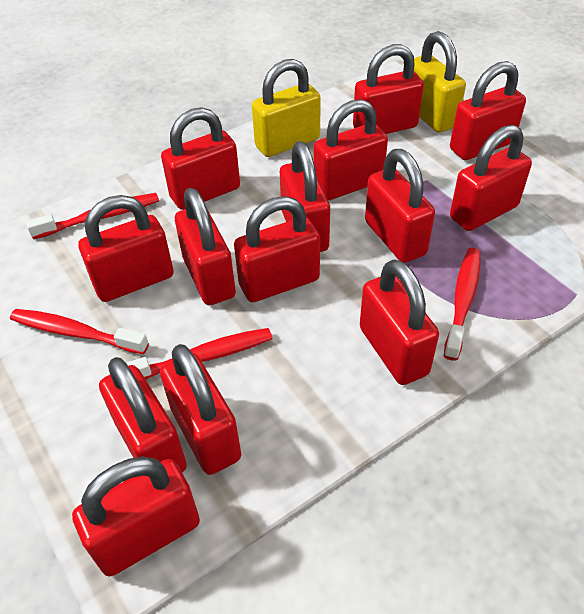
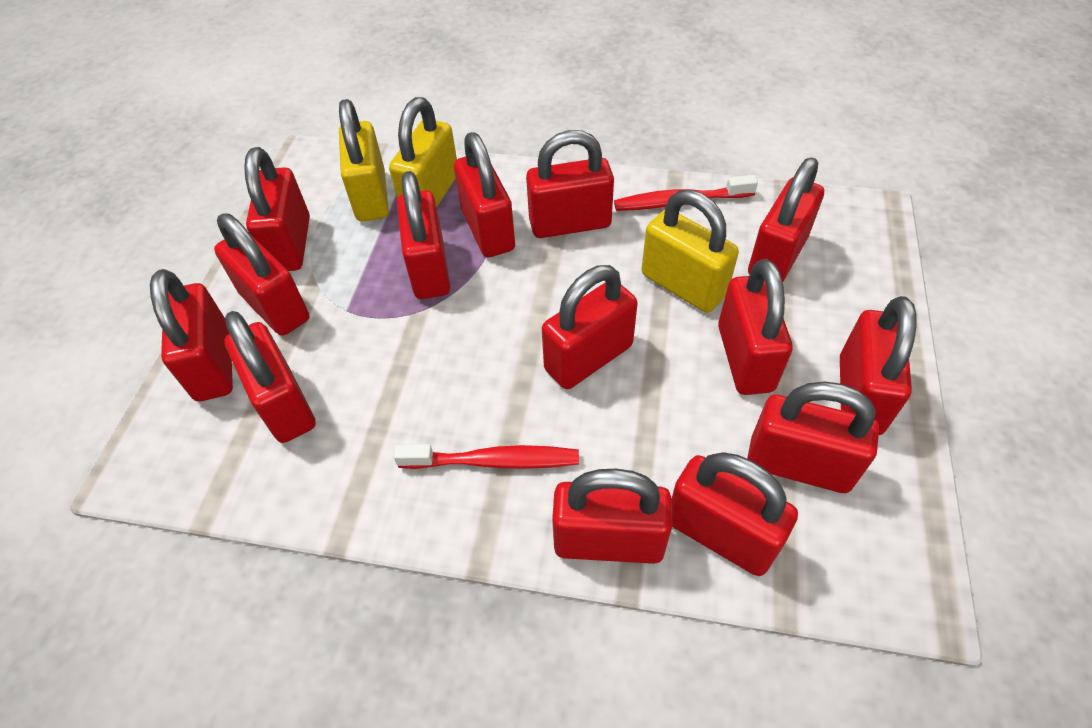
red toothbrush: [10,309,149,354] [26,193,159,239] [126,328,273,379] [444,248,481,361] = 4 -> [394,444,579,469] [614,175,758,211] = 2
yellow padlock: [252,59,321,157] [414,31,466,133] = 2 -> [339,99,389,221] [389,97,457,208] [642,190,739,313] = 3

